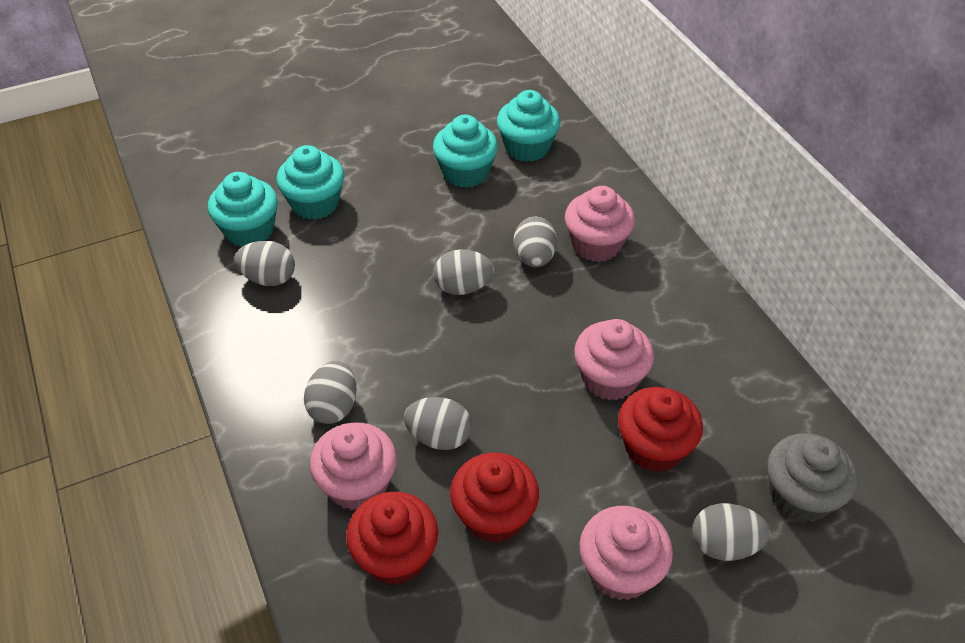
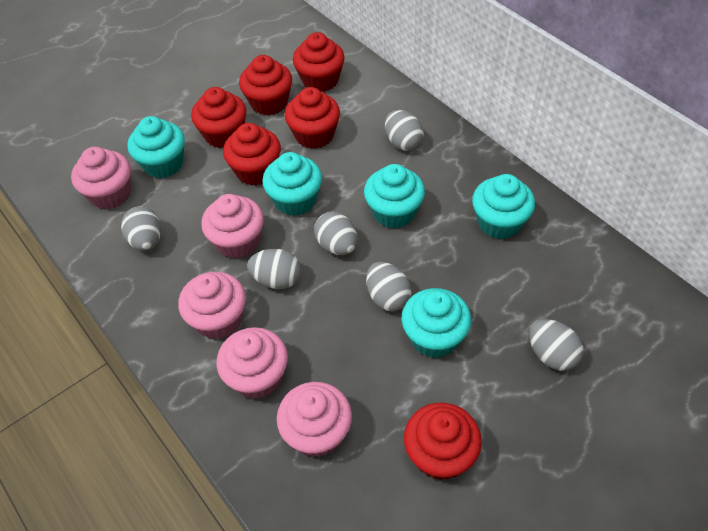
grey cupcake: [768,433,858,522] = 1 -> none = 0
pink cupcake: [310,423,397,510] [565,186,635,262] [574,319,654,401] [580,506,673,600] = 4 -> [71,147,131,209] [178,272,246,339] [201,194,264,258] [217,327,288,399] [277,382,352,457] = 5
red cupcake: [346,492,438,585] [450,453,539,543] [618,387,703,472] = 3 -> [191,87,247,148] [223,123,281,185] [239,55,292,115] [285,87,340,149] [293,32,345,92] [404,403,482,480] = 6
turquoise cupcake: [208,172,278,247] [277,145,344,220] [433,115,498,188] [497,90,560,162] = 4 -> [127,116,185,178] [262,152,322,216] [364,164,425,229] [402,288,471,358] [472,174,535,239] = 5

